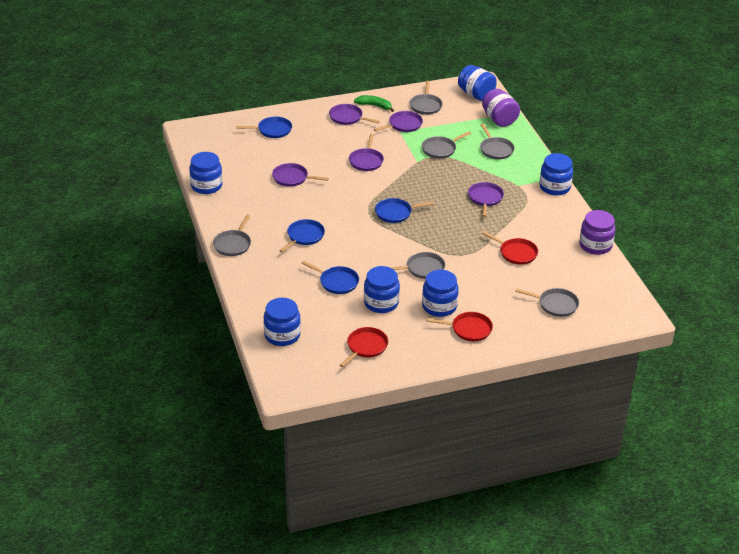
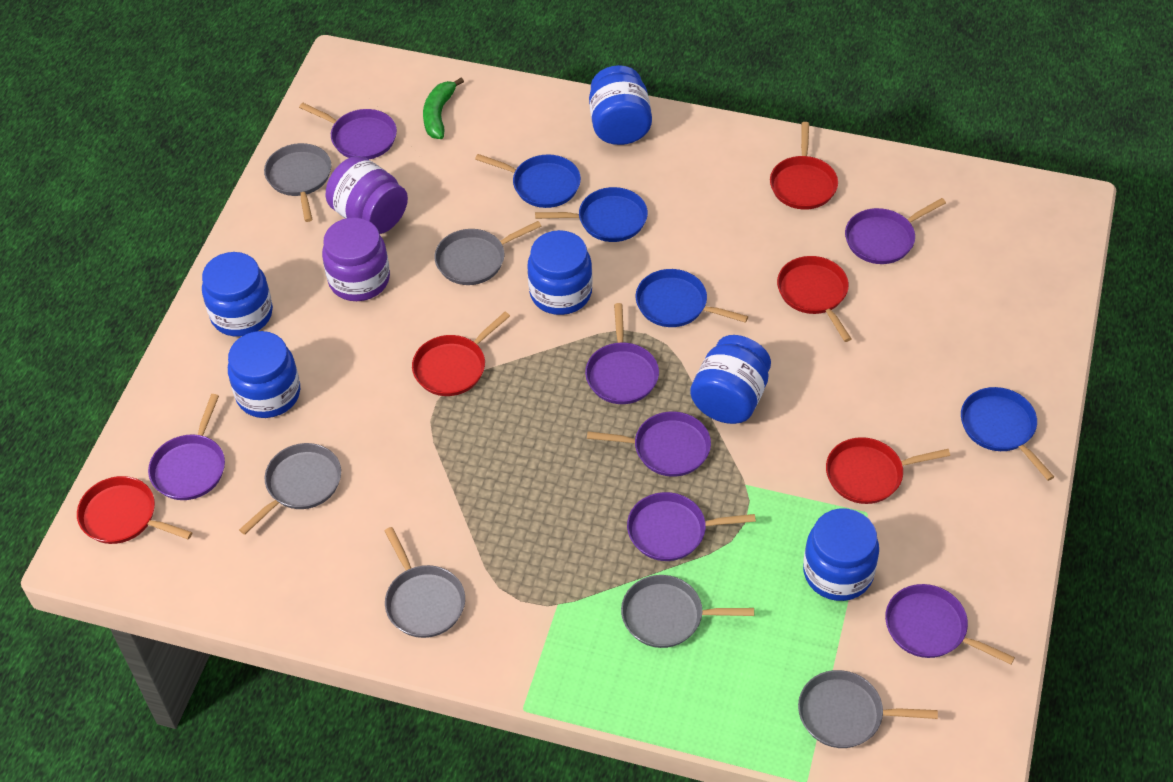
purple pan: [272,163,329,187] [329,104,380,125] [349,134,384,171] [374,111,423,132] [468,182,504,217] = 5 -> [148,394,225,500] [299,103,397,159] [585,303,659,404] [587,412,711,477] [627,492,756,561] [845,198,946,264] [885,584,1015,664] = 7
red pan: [340,327,388,367] [427,312,493,341] [482,231,538,265] = 3 -> [77,476,192,544] [412,312,510,396] [770,122,838,210] [777,256,851,342] [826,437,950,504] = 5

